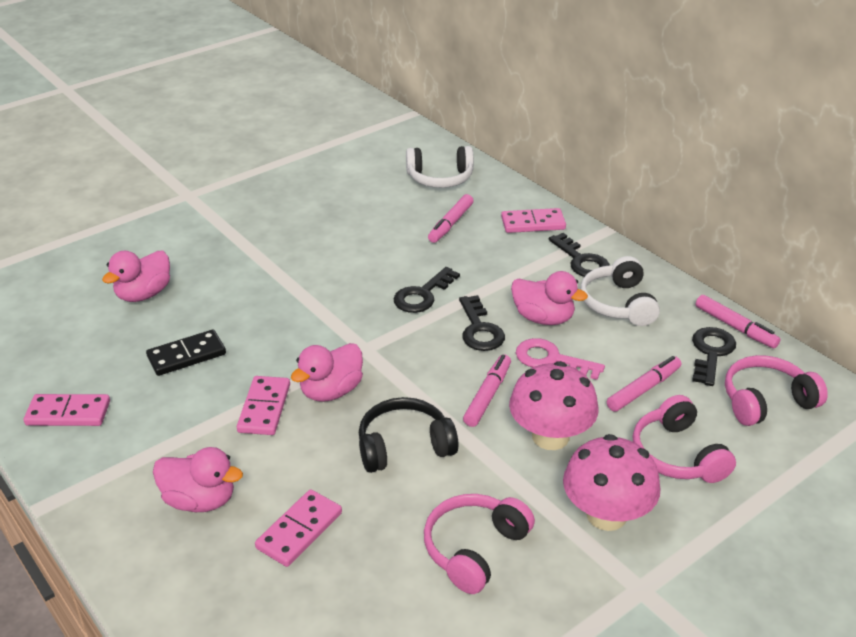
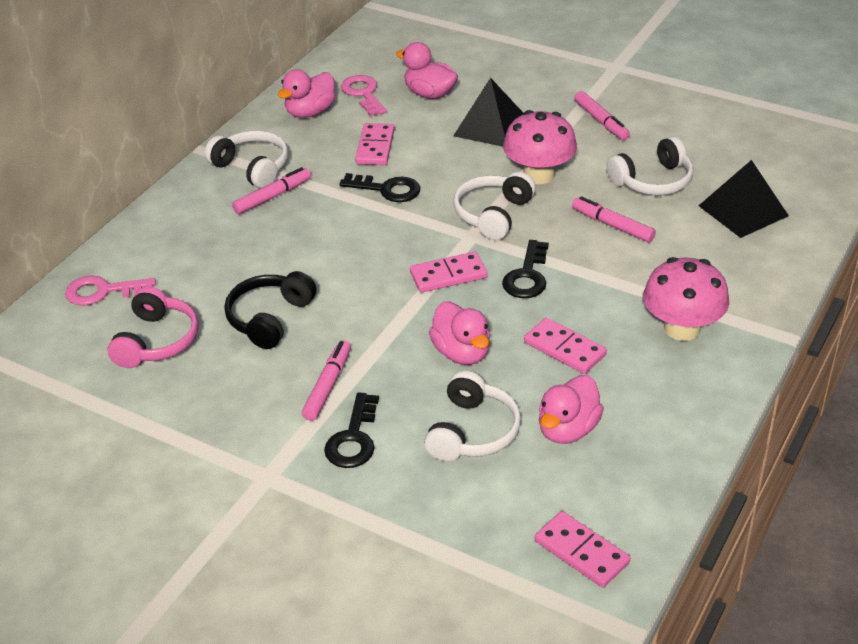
black domino: [146,330,226,376] = 1 -> none = 0
black key: [393,267,460,313] [459,295,505,351] [549,233,610,277] [692,327,736,386] = 4 -> [324,392,379,468] [339,173,421,202] [502,240,549,298] = 3
black pyramid: none = 0 -> [453,78,524,147] [698,160,789,238] = 2
pink headphones: [424,494,535,594] [633,395,736,483] [725,355,828,426] = 3 -> [107,287,199,368] = 1
pink key: [516,338,605,380] = 1 -> [65,275,156,306] [341,75,387,116] = 2
white headphones: [406,146,474,188] [580,256,660,326] = 2 -> [205,130,288,188] [424,371,521,461] [454,172,536,240] [607,136,693,195] = 4

